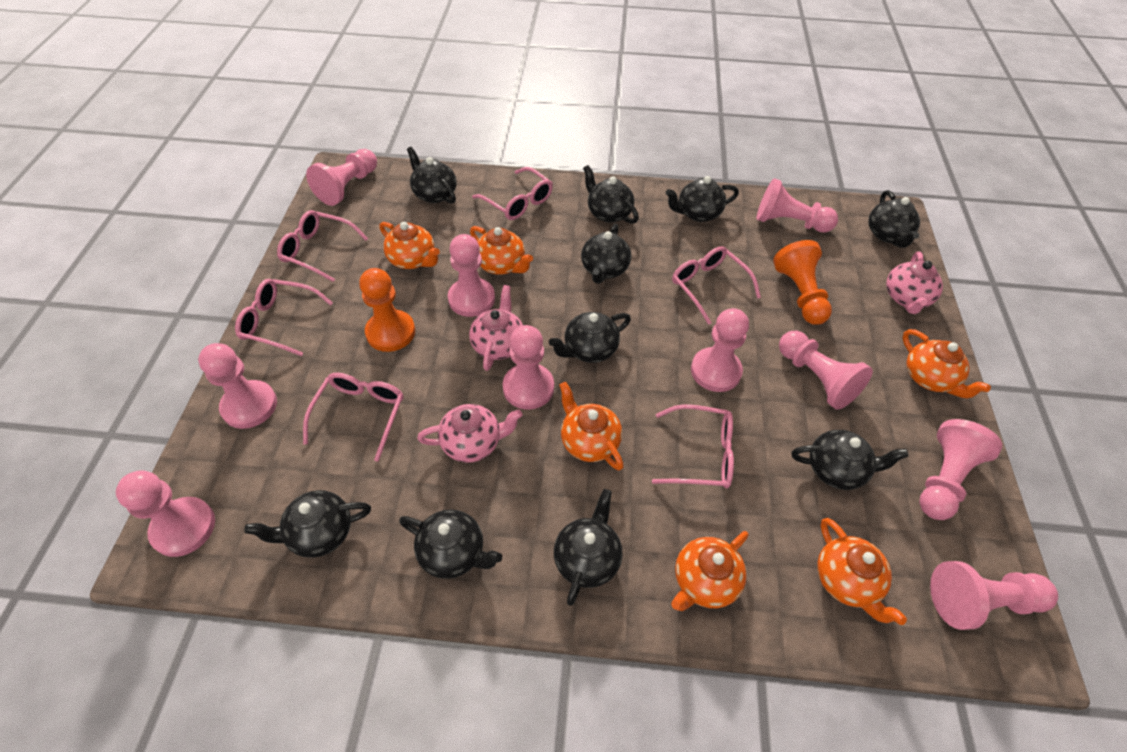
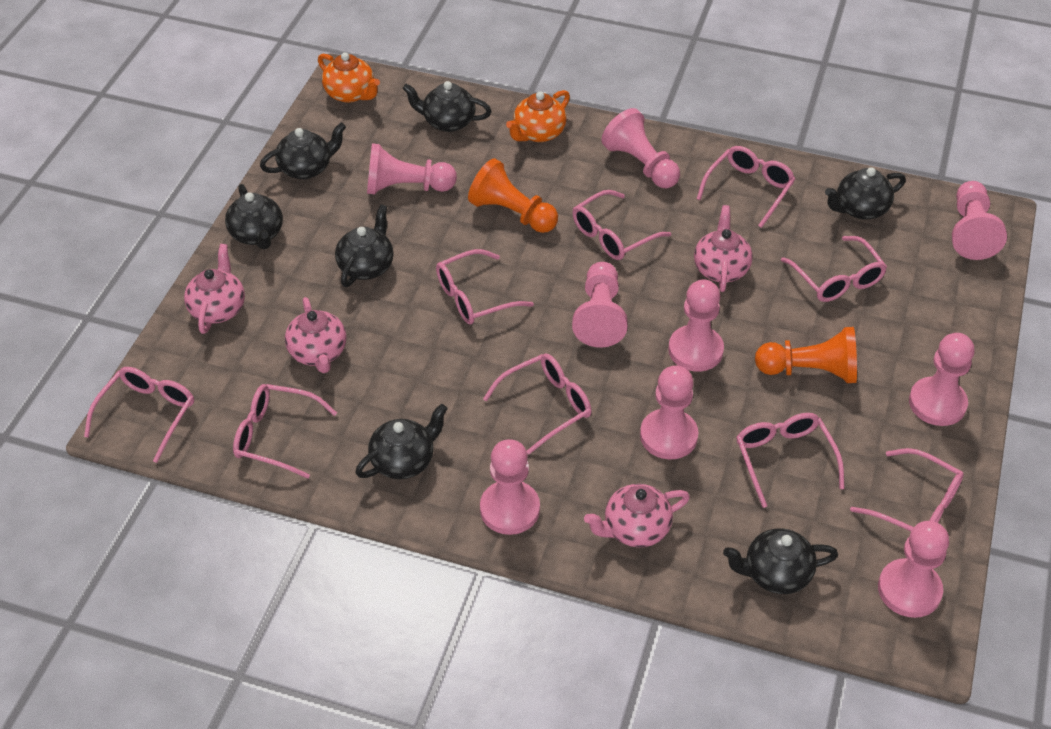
black teapot: [245,490,371,558] [399,509,502,579] [407,147,457,204] [549,312,631,363] [554,489,622,606] [581,224,631,284] [583,165,639,224] [665,176,739,222] [791,430,909,490] [868,190,920,248] = 10 -> [225,184,283,249] [260,122,346,179] [335,204,394,287] [355,404,448,479] [402,81,491,132] [723,528,838,594] [825,167,906,220] = 7
orange teapot: [379,222,440,269] [470,226,533,275] [559,382,624,471] [671,531,749,611] [817,518,907,625] [903,329,991,399] = 6 -> [318,52,380,103] [506,90,570,142] = 2
pink glasses: [235,279,333,356] [277,210,368,282] [303,373,404,462] [472,167,553,220] [652,404,734,489] [672,246,761,325] = 6 -> [84,367,194,463] [233,384,337,479] [436,249,534,324] [483,353,592,454] [572,190,671,260] [697,146,795,228] [736,413,845,508] [781,236,887,302] [850,448,964,531] = 9
pink pawn: [116,470,215,557] [198,343,277,429] [306,149,377,206] [448,234,495,317] [503,325,554,410] [691,308,749,392] [756,178,838,233] [779,330,873,410] [919,419,1002,520] [930,561,1058,630] = 10 -> [367,143,457,194] [480,439,540,535] [572,262,628,348] [601,108,680,188] [640,365,699,459] [668,279,724,372] [878,521,949,618] [909,333,975,426] [952,181,1007,260] = 9
pink teapot: [417,404,522,463] [469,285,523,371] [886,252,943,314] = 3 -> [184,244,245,334] [285,297,347,373] [584,484,690,547] [694,205,753,292] = 4

